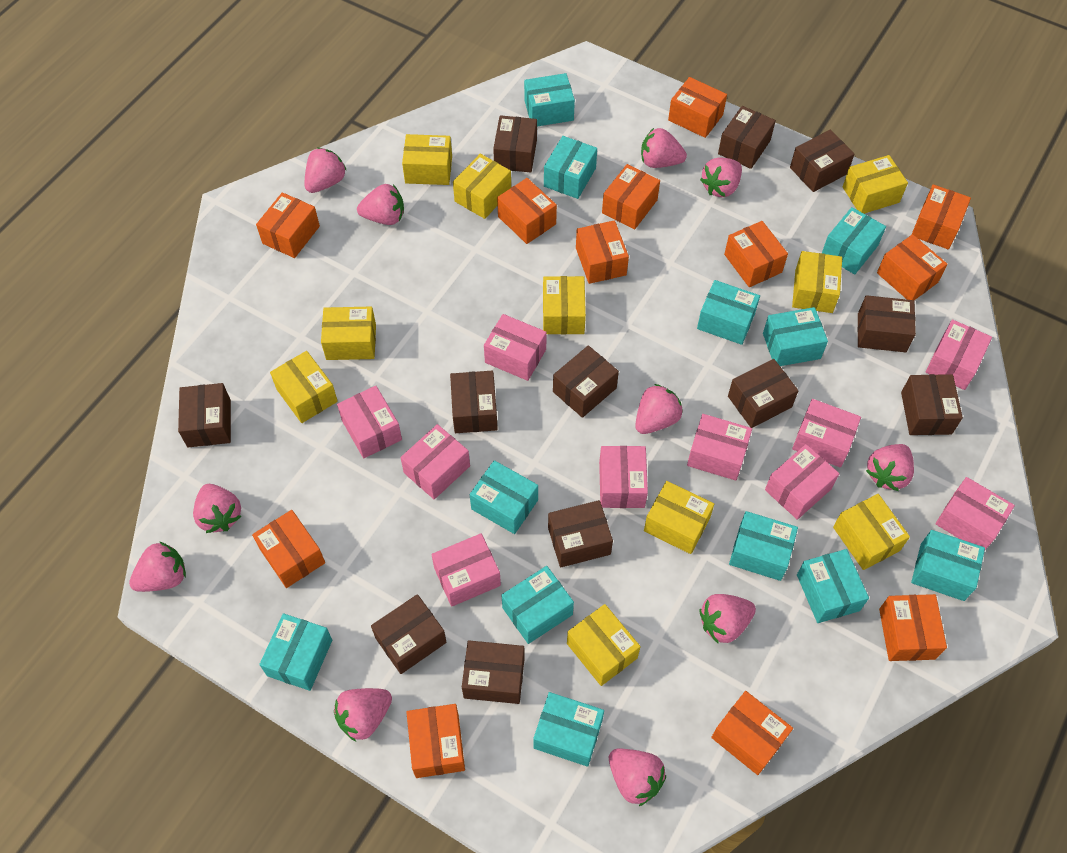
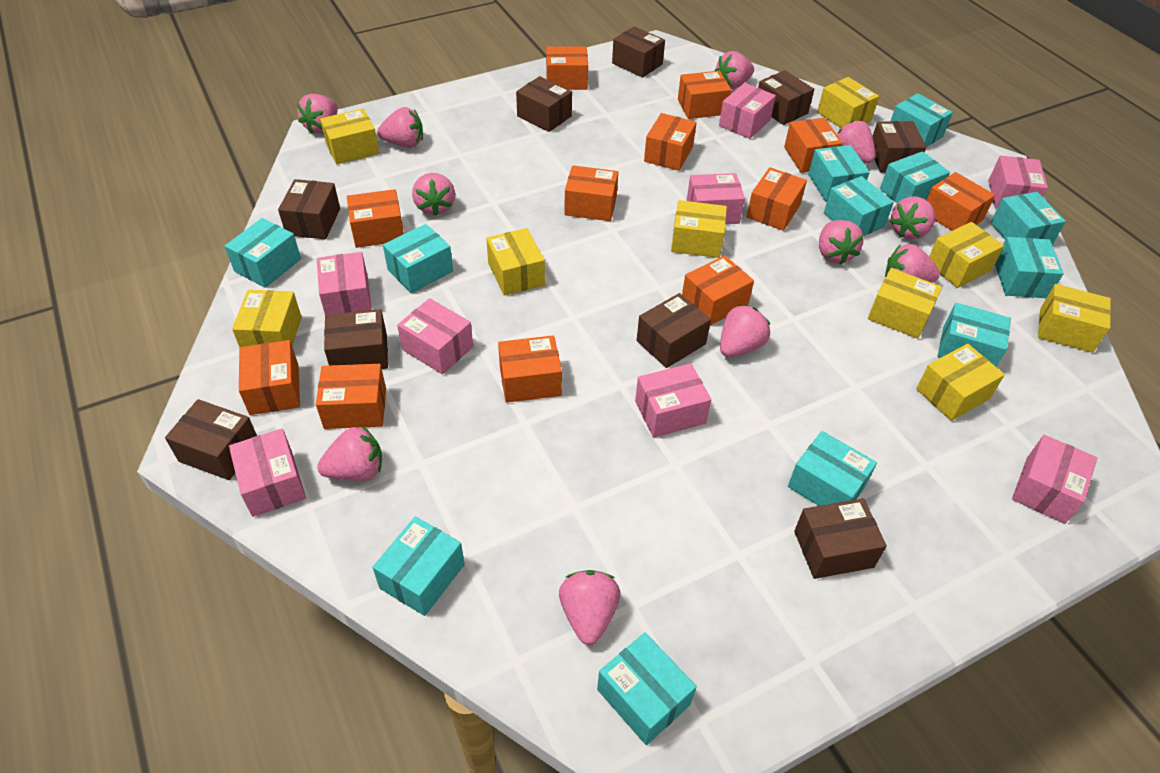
brown box: [178,383,231,447] [371,594,447,674] [450,371,498,433] [462,640,525,704] [493,115,537,172] [548,500,613,567] [553,345,619,418] [718,106,776,169] [728,359,799,428] [790,130,855,192] [858,295,916,352] [901,374,963,435] = 12 -> [165,399,257,480] [278,179,340,239] [324,309,388,369] [516,76,572,132] [612,26,665,78] [637,293,711,368] [758,70,814,125] [794,498,887,579] [872,121,926,173] = 9
pink box: [337,386,402,458] [400,424,470,499] [431,533,501,607] [484,314,547,381] [599,446,648,508] [687,414,752,481] [765,444,839,520] [792,399,861,467] [925,320,992,390] [935,477,1015,550] = 10 -> [229,429,306,517] [317,252,372,315] [397,298,473,374] [635,363,711,438] [687,173,745,224] [719,83,776,139] [988,156,1048,208] [1012,435,1097,524] = 8
yellow box: [270,351,338,423] [321,307,376,360] [402,134,452,185] [453,154,511,219] [543,276,586,334] [567,604,641,686] [644,481,714,554] [792,251,842,313] [833,494,910,570] [843,155,908,214] = 10 -> [232,290,302,348] [320,108,379,165] [486,228,545,296] [671,200,727,258] [817,77,879,128] [868,268,942,339] [916,344,1005,421] [929,222,1004,288] [1038,284,1111,353] = 9

